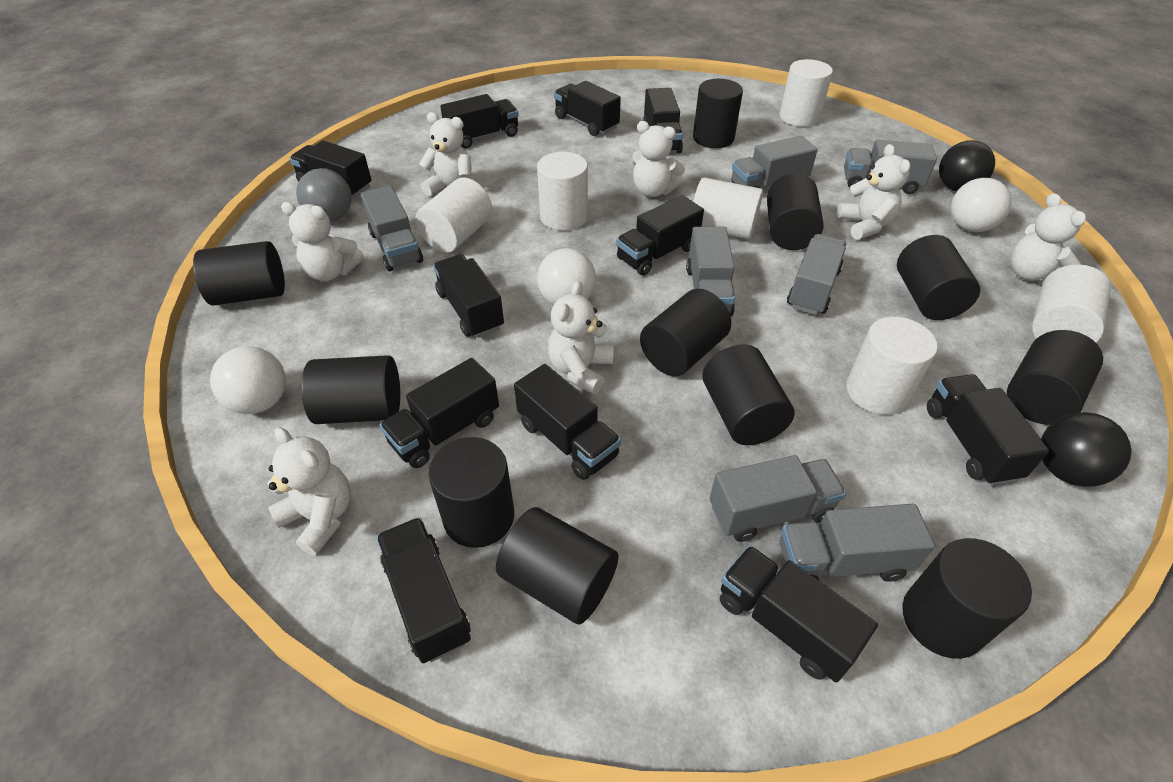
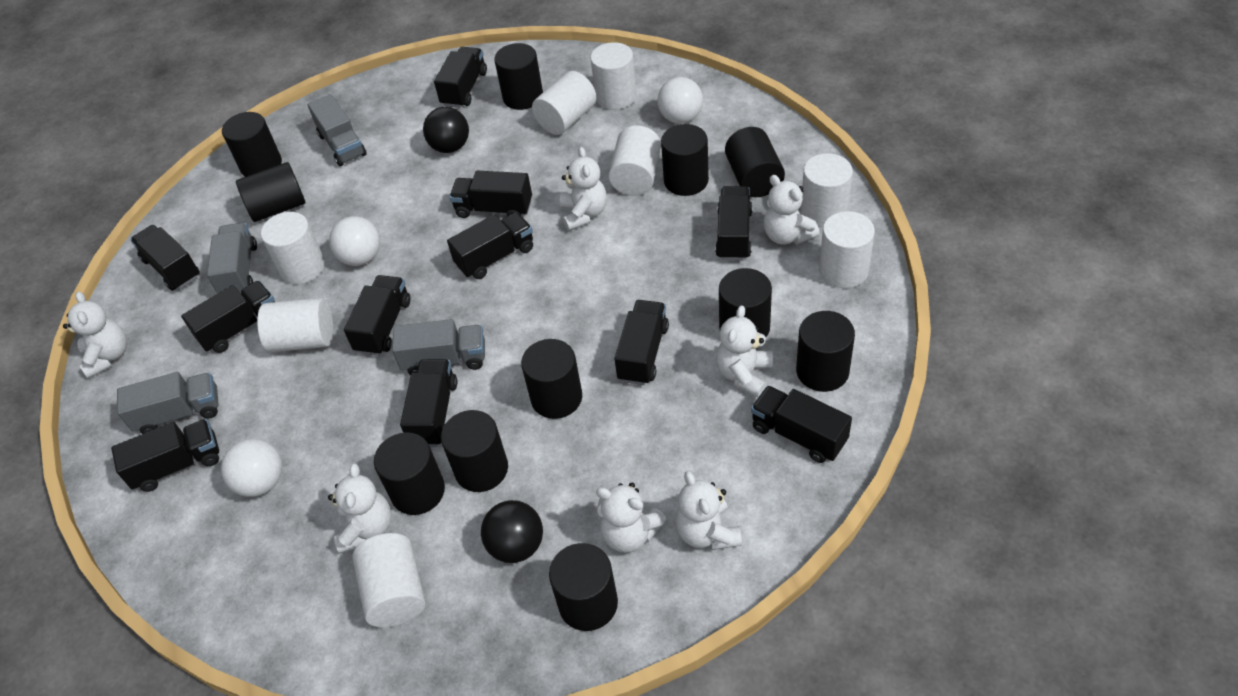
grey ball: [296,168,352,222] = 1 -> none = 0
grey truck: [361,186,423,271] [686,227,735,317] [710,455,846,542] [731,136,818,189] [780,504,935,582] [787,234,846,315] [844,140,937,194] = 7 -> [117,372,219,434] [207,223,257,294] [308,94,367,166] [392,319,485,375] = 4
white cylinder: [416,177,492,253] [537,152,588,231] [693,177,763,240] [780,59,833,127] [846,317,938,415] [1032,265,1111,343] = 6 -> [257,298,333,352] [261,212,325,284] [352,533,426,627] [532,71,597,135] [590,42,637,110] [608,125,661,196] [801,153,853,228] [819,211,875,288] = 8

